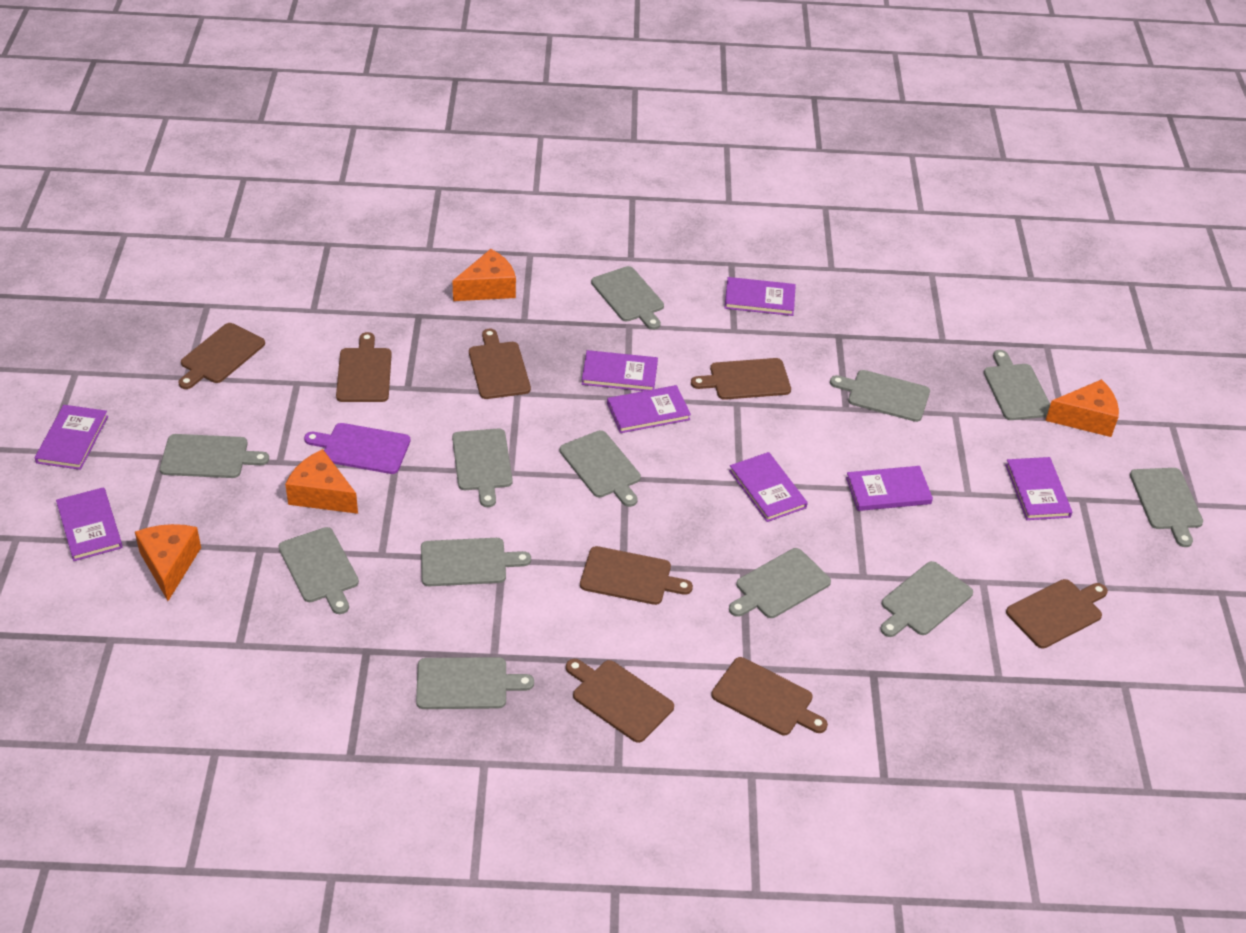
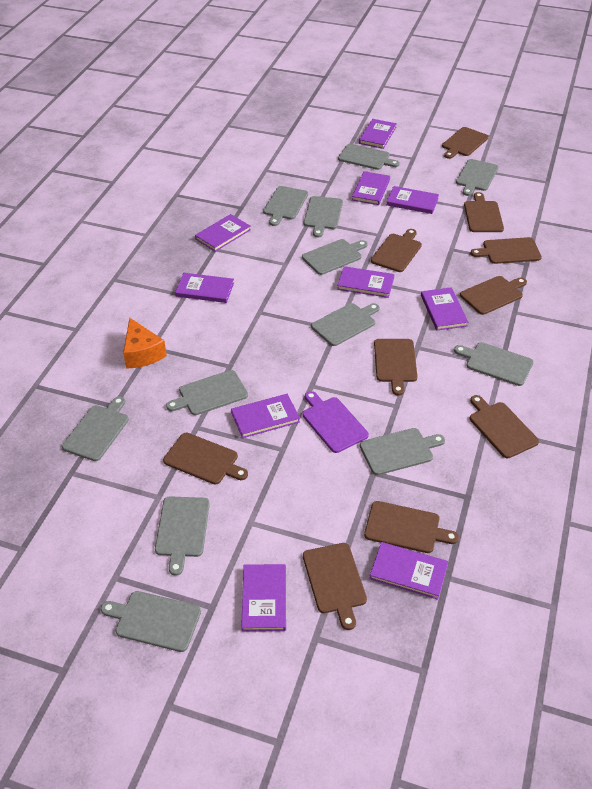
brown cutting board: [178,323,265,389] [336,332,392,402] [469,329,531,399] [566,659,674,743] [580,546,693,605] [691,358,791,400] [711,657,828,735] [1006,579,1108,648] = 8 -> [163,432,248,484] [303,543,367,630] [364,501,459,553] [371,229,422,272] [374,339,418,396] [442,127,489,159] [460,276,527,315] [464,192,504,232] [470,395,539,458] [471,237,542,264] = 10
orange cheese: [135,524,201,601] [285,449,358,514] [453,249,516,301] [1045,379,1119,437] = 4 -> [123,318,167,369] = 1
purple book: [35,405,108,470] [56,487,123,561] [582,350,658,391] [607,385,691,433] [725,277,796,316] [729,452,808,522] [846,466,933,511] [1005,457,1072,520] = 8 -> [175,273,234,303] [195,214,251,252] [231,394,300,438] [241,564,286,632] [337,266,394,298] [352,171,390,205] [359,119,397,149] [369,542,448,600] [386,186,439,214] [421,287,468,330] = 10

